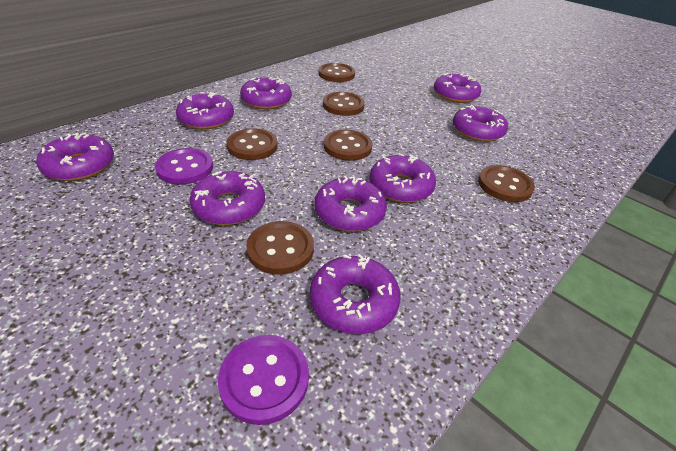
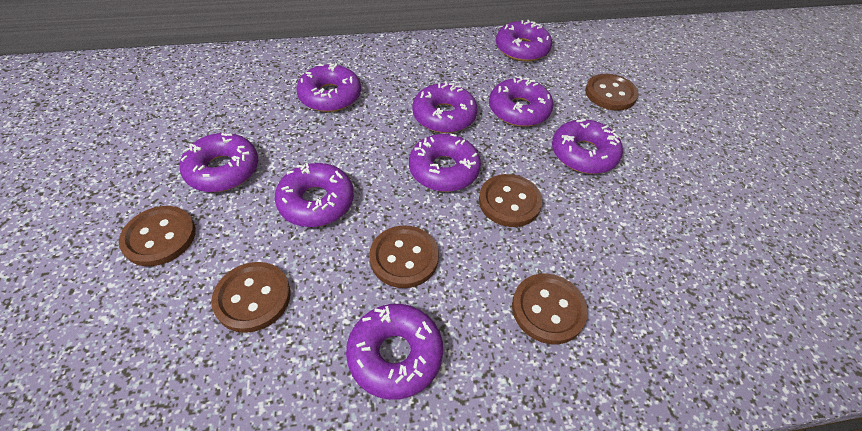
purple button: [155,148,213,185] [218,335,309,425] = 2 -> none = 0

